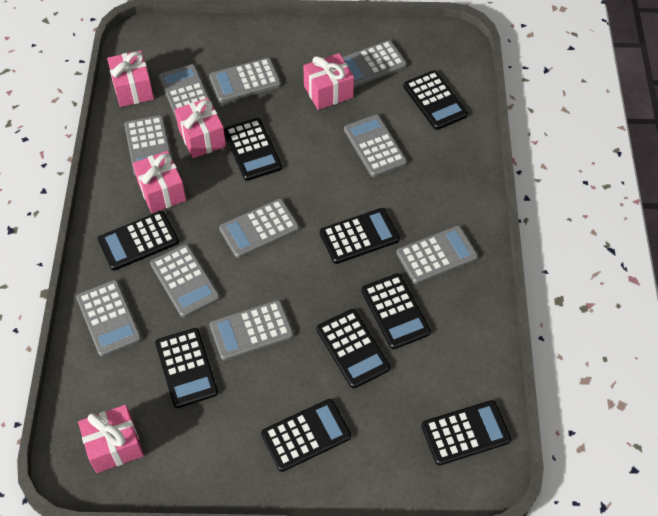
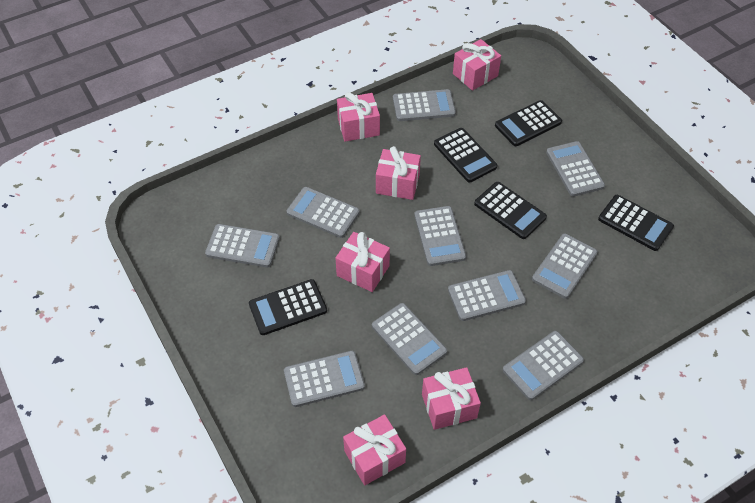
black calculator: [98,211,179,270] [155,328,218,408] [224,118,282,181] [261,399,351,472] [317,309,390,388] [320,208,400,264] [361,273,431,349] [403,70,468,130] [421,400,512,465] = 9 -> [249,279,327,335] [434,128,497,182] [474,182,547,239] [495,100,562,146] [598,195,674,251] = 5
pink gift: [78,405,144,473] [107,50,154,107] [133,151,186,213] [175,98,226,158] [303,53,354,110] = 5 -> [335,232,390,292] [337,92,380,142] [343,414,406,485] [376,146,421,200] [422,367,481,430] [453,39,501,91] = 6

